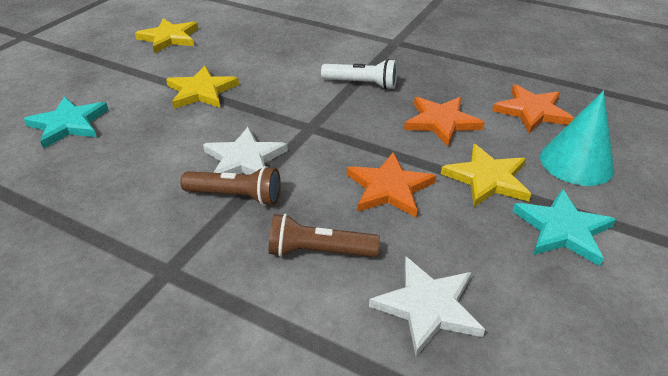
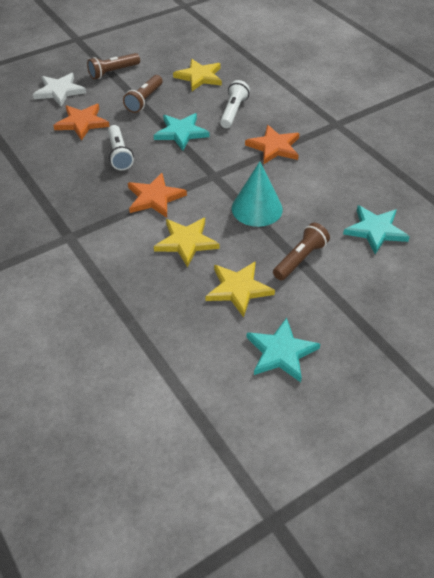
brown flashlight: [180,166,281,206] [269,213,380,257] = 2 -> [87,53,140,79] [123,75,162,113] [273,223,330,280] = 3
turquoise star: [24,97,109,149] [513,189,616,266] = 2 -> [154,113,210,151] [246,318,320,382] [343,205,410,254] = 3
white flashlight: [321,59,397,90] = 1 -> [108,125,134,170] [220,80,250,128] = 2
white star: [203,127,288,175] [369,257,485,356] = 2 -> [33,73,86,107] = 1

